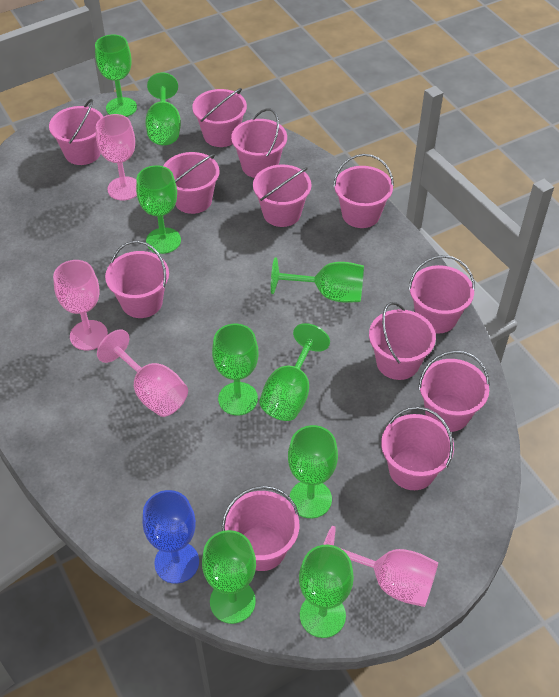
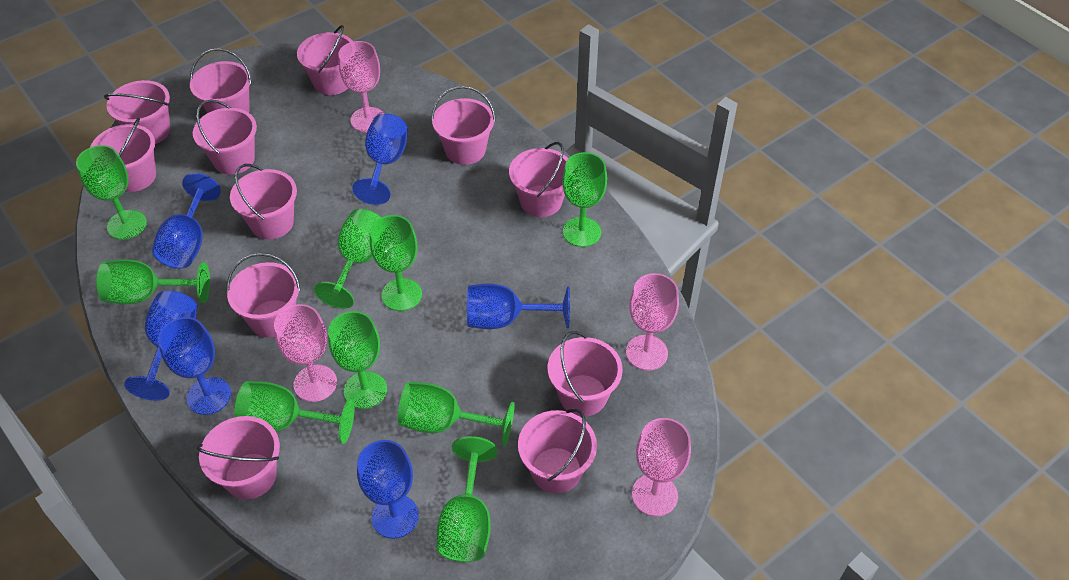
blue goblet: [142,490,199,584] = 1 -> [124,291,197,401] [152,173,221,269] [158,317,231,415] [352,113,408,205] [357,440,419,539] [467,284,570,329] = 6

